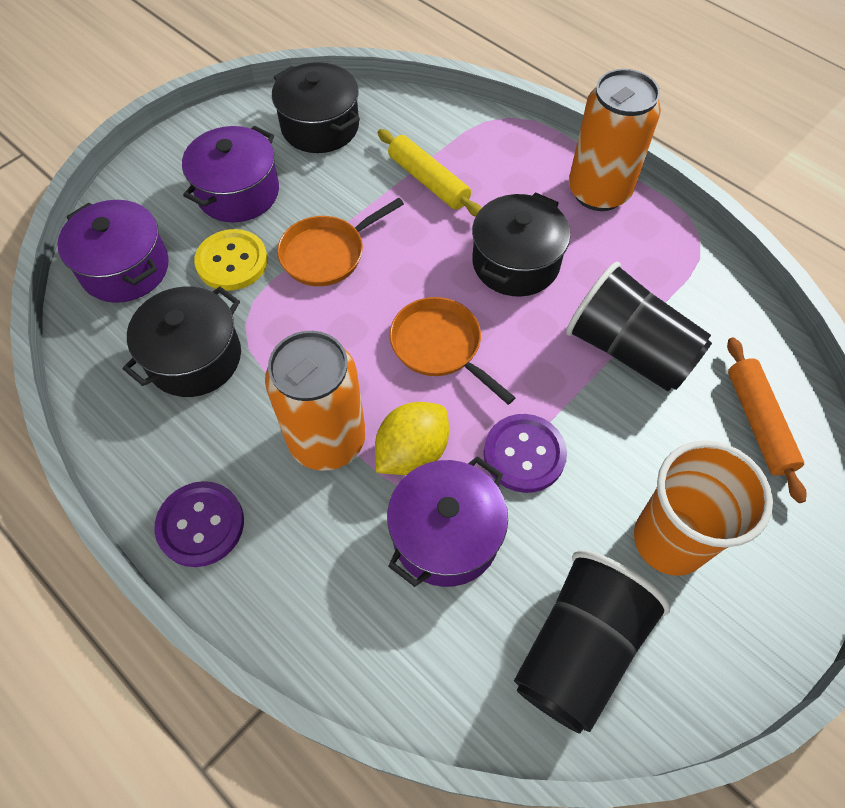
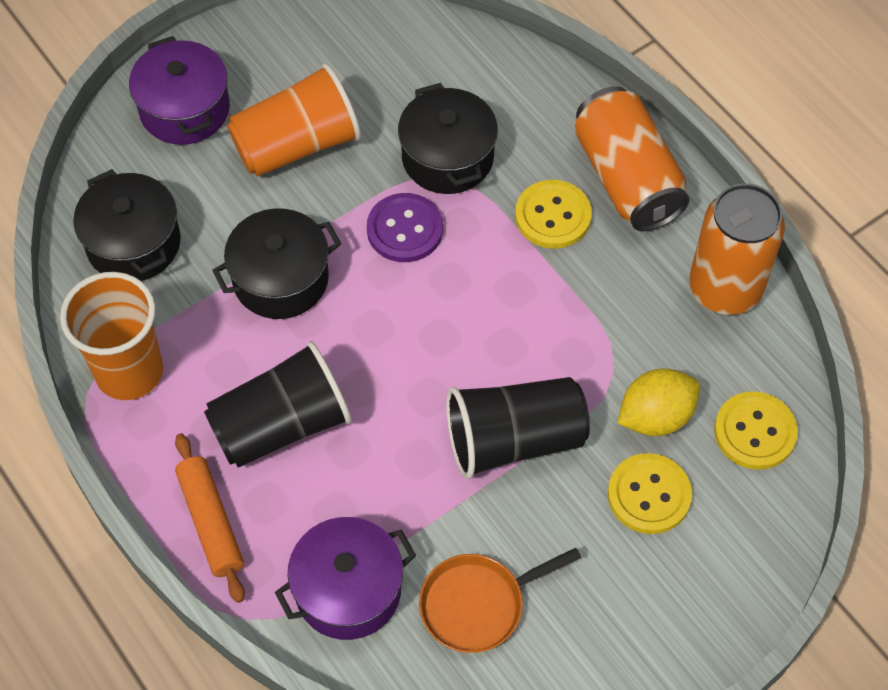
orange cup: [634,440,773,576] = 1 -> [60,272,163,400] [227,63,361,177] = 2
orange pan: [277,198,404,286] [390,297,516,405] = 2 -> [419,548,581,653] = 1
purple button: [154,481,244,567] [484,414,567,493] = 2 -> [367,193,443,262] = 1
purple pot: [57,200,169,303] [182,126,279,222] [387,456,508,587] = 3 -> [129,36,230,145] [275,517,416,640] = 2
yellow button: [194,229,268,291] = 1 -> [515,180,592,249] [608,453,692,534] [714,392,798,470] = 3
yellow rolling pin: [378,129,482,217] = 1 -> none = 0

